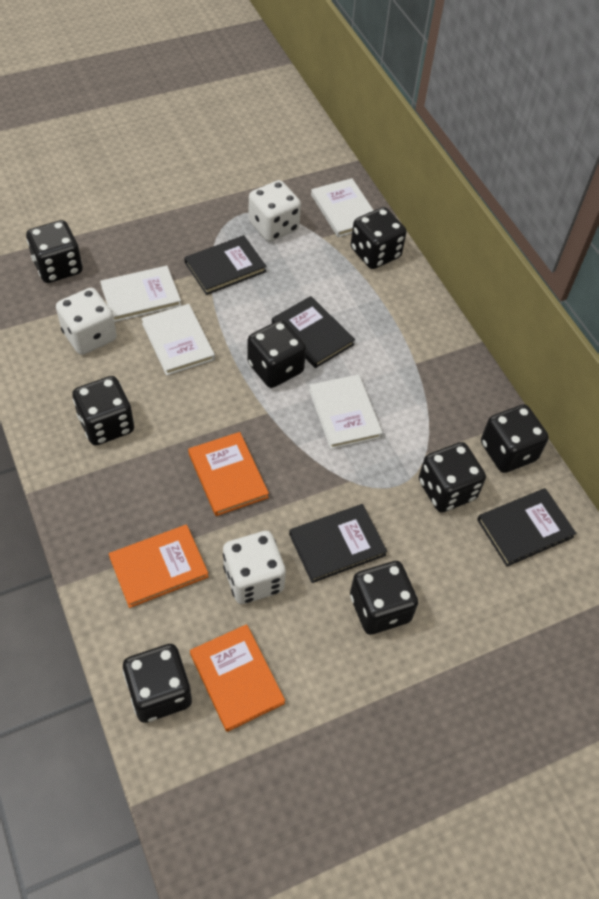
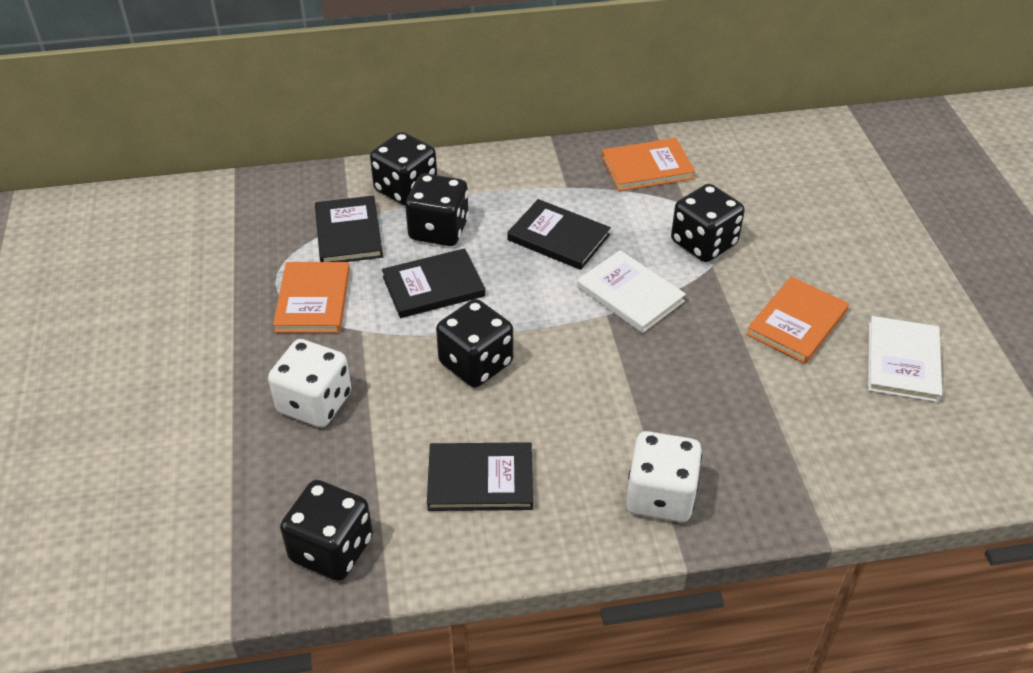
black dice: [26,220,83,283] [72,376,134,445] [123,644,192,723] [247,320,306,388] [350,561,418,635] [351,207,406,269] [419,442,486,512] [481,404,549,473] = 8 -> [280,480,373,581] [370,132,437,206] [405,173,469,246] [436,299,513,388] [671,184,745,262] = 5
white book: [100,266,181,322] [141,304,215,376] [309,374,383,449] [311,178,374,237] = 4 -> [577,250,686,333] [868,316,942,402] = 2
white dice: [56,288,117,355] [223,531,286,604] [249,180,301,242] = 3 -> [268,339,351,428] [626,431,702,522] = 2

